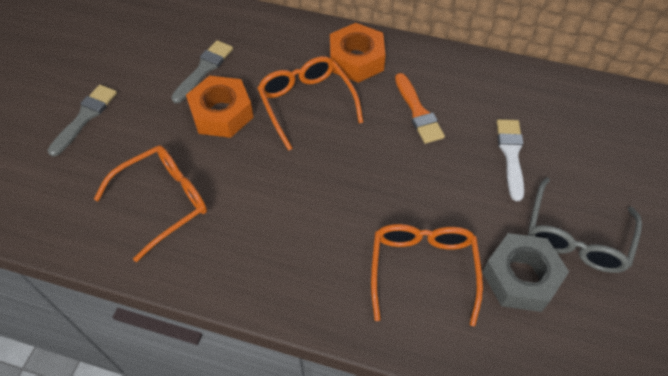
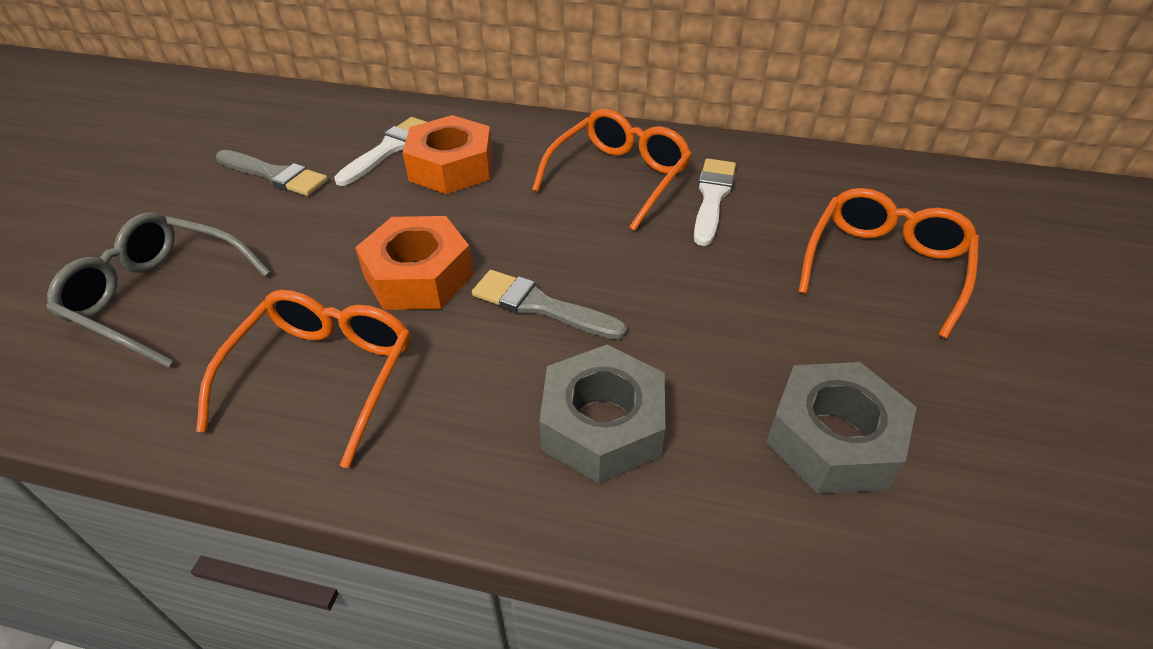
grey nut: [482,233,569,312] = 1 -> [539,345,665,484] [766,362,917,494] = 2
orange brush: [395,73,445,144] = 1 -> none = 0
white brush: [497,119,524,201] = 1 -> [334,117,426,186] [694,158,736,246] = 2

